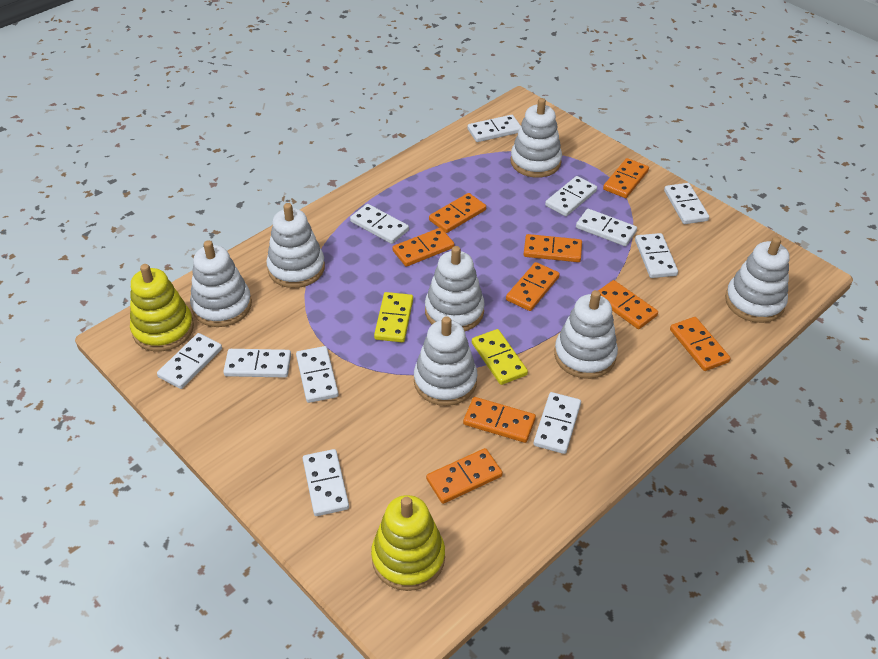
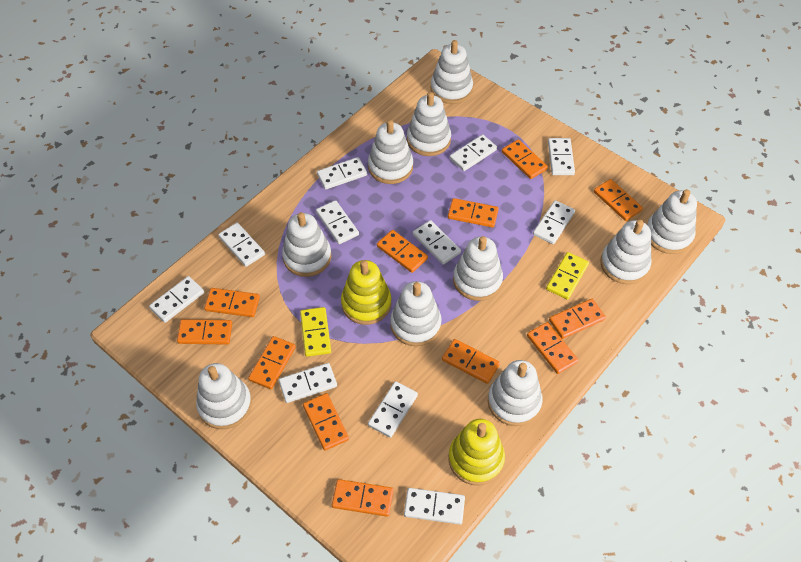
orange domino: [393,228,454,267] [426,448,503,504] [429,193,486,233] [463,397,536,443] [506,262,560,311] [524,234,582,262] [598,280,658,329] [603,158,649,198] [670,317,731,371] = 9 -> [177,319,232,345] [204,288,260,317] [248,336,296,389] [303,393,349,451] [332,479,393,517] [377,230,428,273] [442,339,500,384] [448,198,499,228] [502,139,548,179] [527,322,579,374] [549,299,606,339] [594,179,643,221] = 12
white stacking toy: [190,240,252,327] [266,203,325,288] [414,316,477,406] [425,246,485,331] [510,98,562,178] [554,290,618,379] [725,237,790,323] = 7 -> [196,363,252,429] [282,212,331,277] [368,120,413,184] [390,281,442,346] [407,92,451,156] [430,40,473,104] [453,236,503,301] [488,360,543,426] [600,220,651,284] [647,189,697,254] = 10

